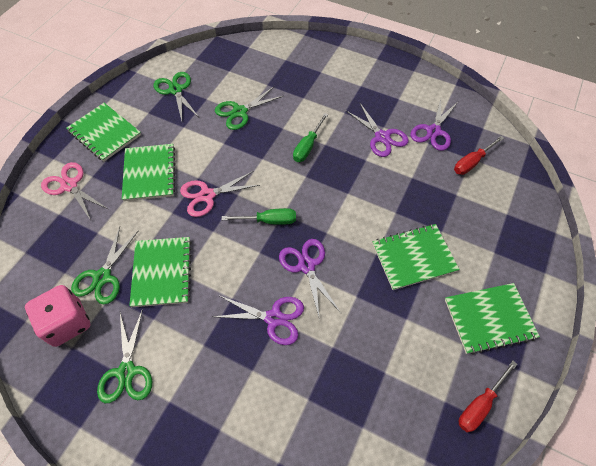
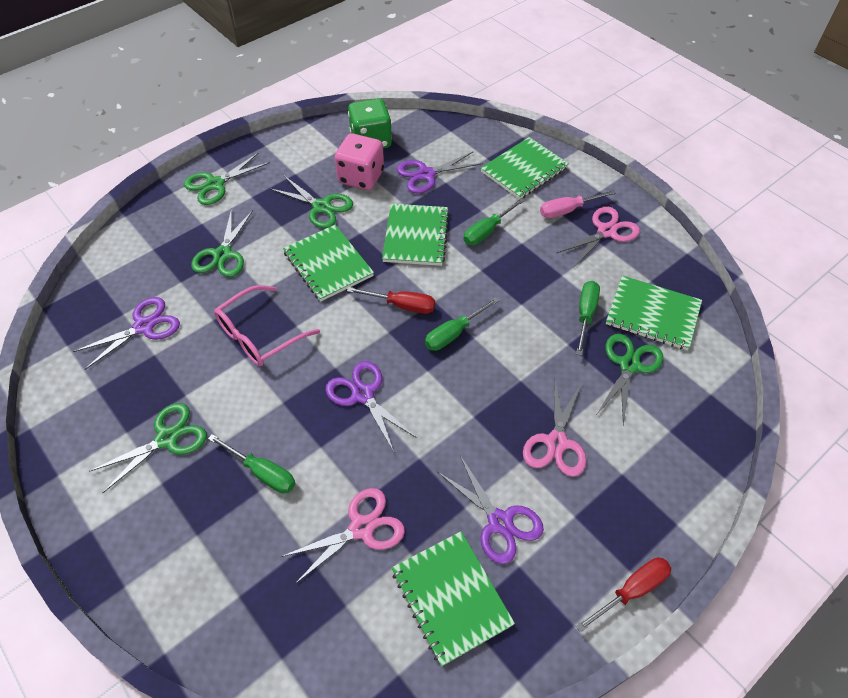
green dice: none = 0 -> [348,98,392,149] = 1
green scissors: [71,227,138,305] [97,309,152,403] [154,72,199,121] [215,87,283,130] = 4 -> [89,403,207,493] [184,152,270,205] [191,208,253,277] [269,176,353,228] [597,334,663,425] = 5
green screwdriver: [222,208,296,225] [293,113,328,162] = 2 -> [208,434,295,493] [425,297,500,351] [463,198,525,245] [576,281,600,356] = 4
pink glasses: none = 0 -> [214,285,320,366] = 1
pink scissors: [41,162,108,220] [180,171,260,217] = 2 -> [281,488,405,584] [523,380,586,477] [557,207,640,267] = 3
pink screwdriver: none = 0 -> [540,190,616,218] = 1

